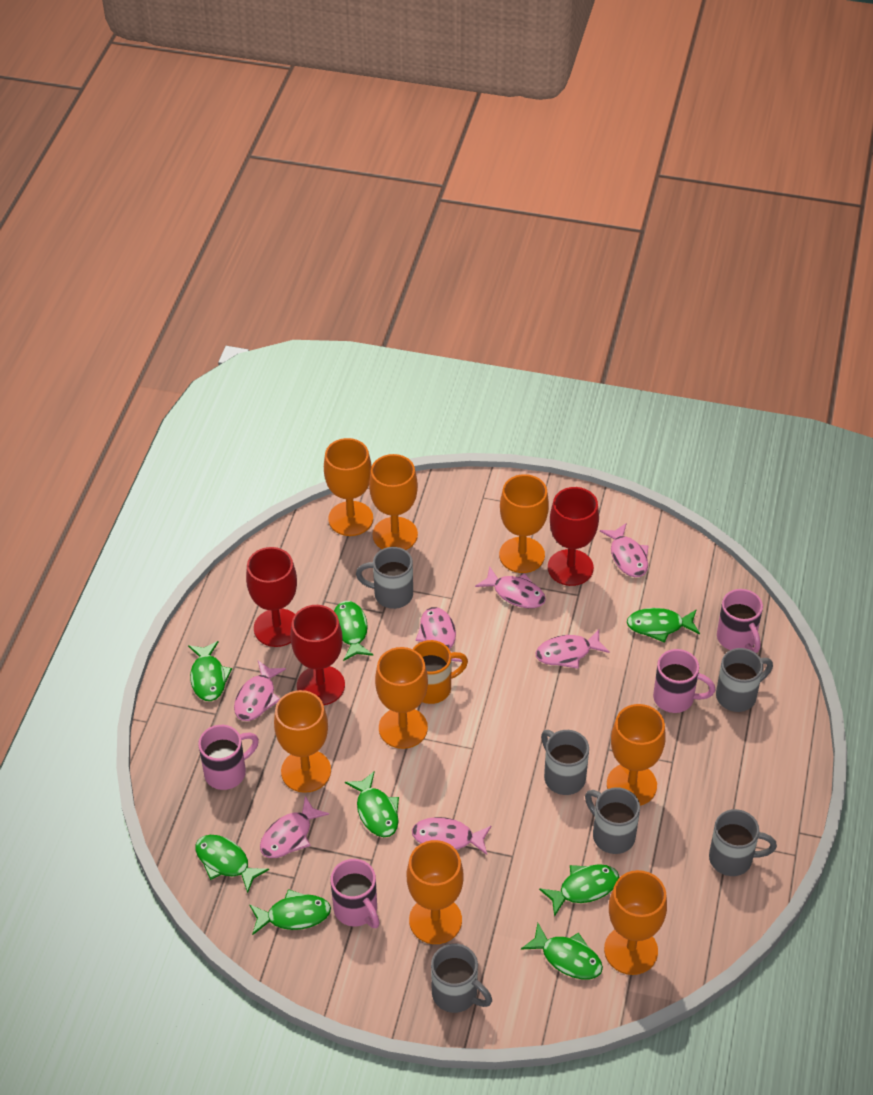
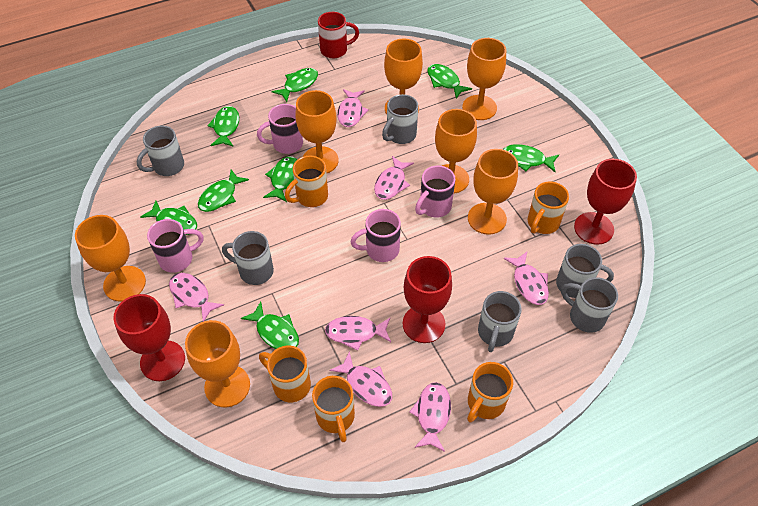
orange goblet: [274,690,331,793] [324,438,373,536] [369,454,418,550] [375,647,428,749] [407,840,464,944] [499,474,549,573] [604,870,667,975] [607,704,666,806] = 8 -> [75,215,146,302] [185,320,250,407] [295,90,339,173] [384,39,423,114] [435,109,477,193] [462,38,506,120] [468,149,518,235] = 7
orange mug: [413,640,468,704] = 1 -> [259,346,311,402] [285,156,328,207] [312,376,355,442] [467,362,513,422] [528,181,569,234] = 5
red mug: none = 0 -> [318,12,359,58] = 1

